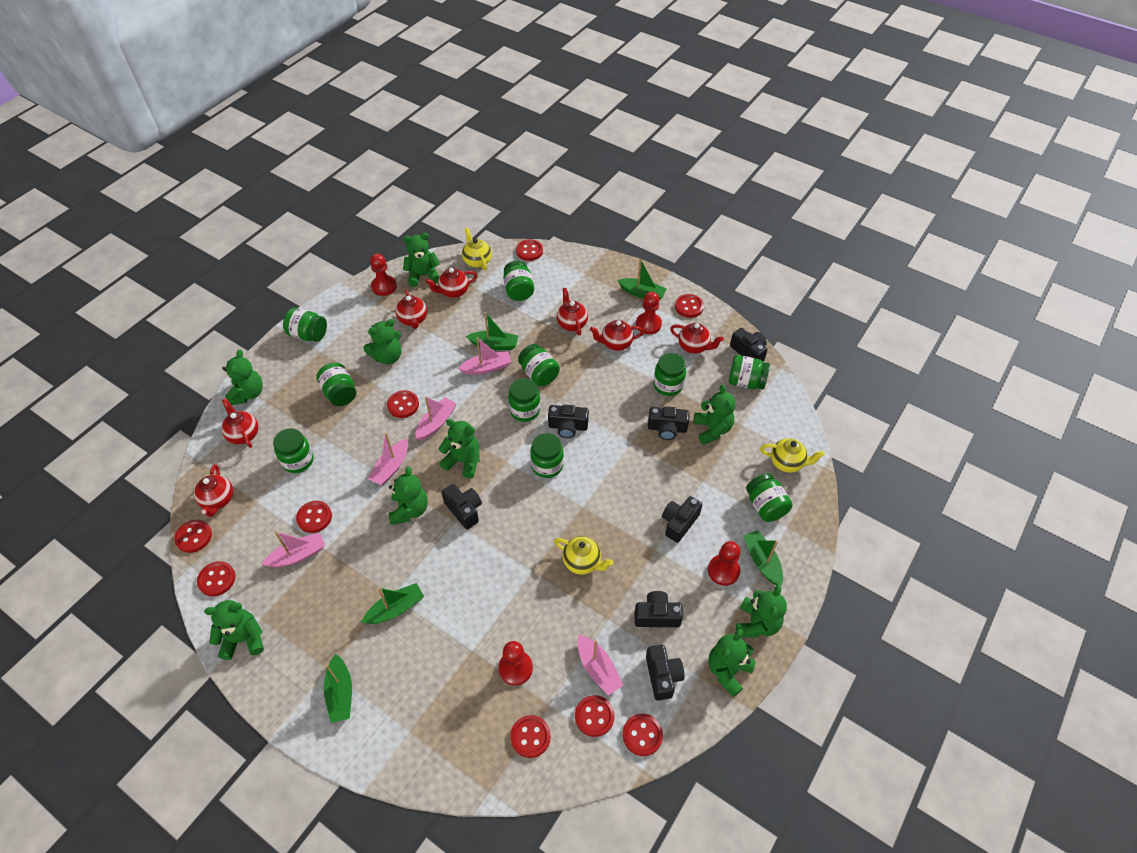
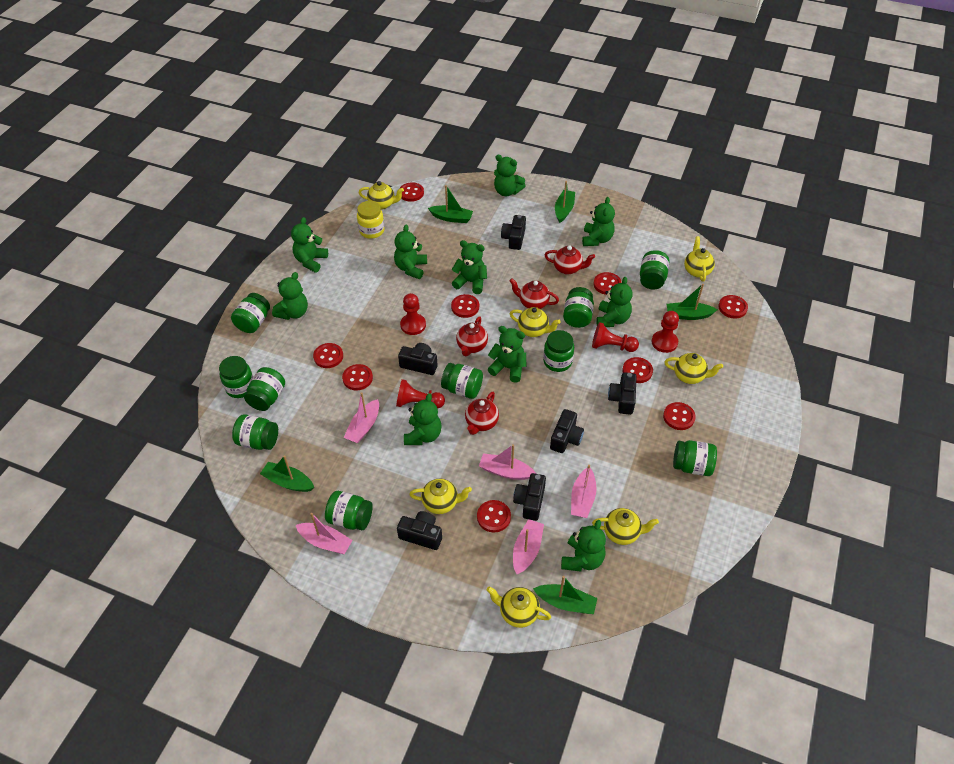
black camera: [441,484,482,529] [548,405,589,438] [634,591,683,627] [646,645,685,700] [648,406,690,440] [662,496,702,543] [730,328,768,362] = 7 -> [397,511,442,550] [398,343,438,375] [501,215,526,250] [513,473,546,521] [550,409,584,453] [608,372,637,415] = 6
green teddy bear: [204,600,264,660] [222,349,263,405] [363,319,402,364] [389,467,428,525] [403,233,440,287] [438,419,480,478] [694,384,736,445] [708,629,756,697] [736,585,787,638] = 9 -> [272,272,308,320] [291,217,328,273] [394,224,427,279] [404,393,442,445] [451,240,487,294] [488,326,526,383] [494,155,526,196] [561,520,606,572] [582,197,615,246] [596,277,633,327] = 10
red teapot: [194,464,233,517] [221,398,258,448] [395,290,427,329] [425,268,477,298] [557,288,588,336] [590,320,644,351] [670,323,724,354] = 7 -> [456,316,488,356] [465,392,499,435] [510,278,559,309] [545,246,595,275] = 4
yellow jar: none = 0 -> [357,201,385,239] = 1
yellow teapot: [462,228,492,270] [554,536,613,575] [760,438,825,473] = 3 -> [359,181,404,210] [409,479,472,514] [487,586,551,628] [510,307,561,337] [592,508,659,545] [664,353,723,384] [684,236,715,281] = 7

